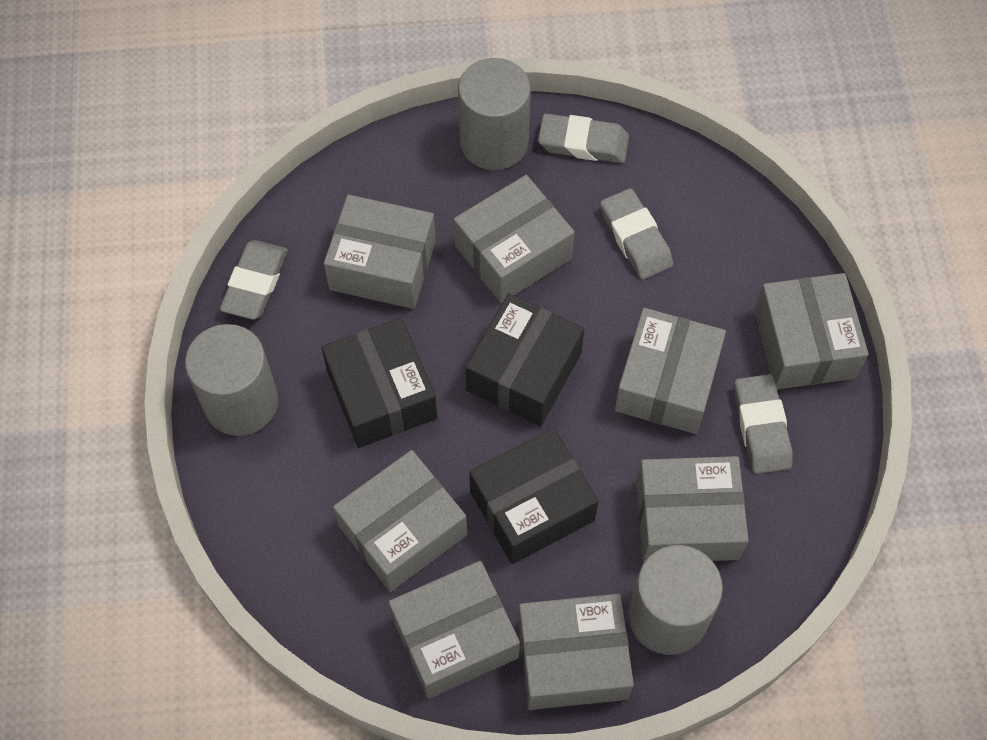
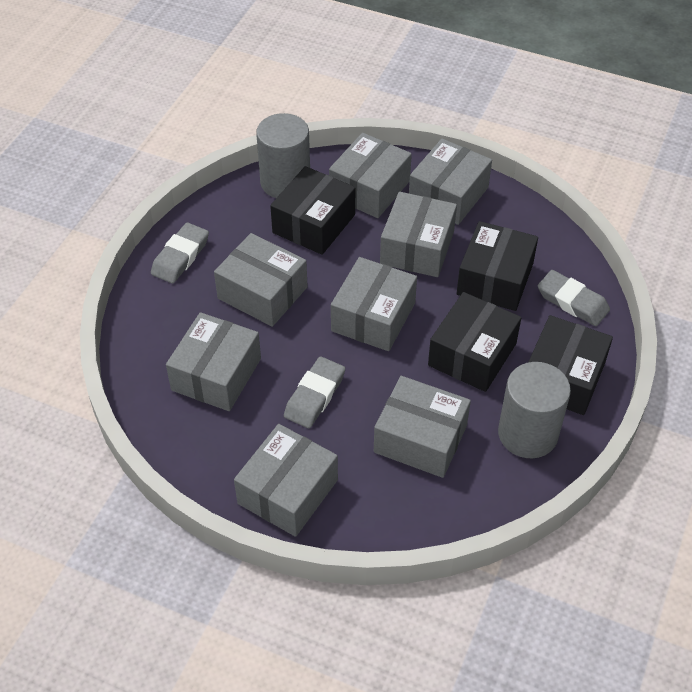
black box: [321,318,437,448] [465,294,584,426] [469,428,599,564] = 3 -> [270,166,355,255] [428,292,521,392] [457,221,538,311] [529,315,613,415] = 4
grey cylinder: [185,324,279,436] [458,58,531,170] [628,545,723,655] = 3 -> [256,113,310,198] [498,362,571,458] = 2
grey eraser: [220,240,288,320] [538,113,629,163] [600,188,673,280] [734,374,793,474] = 4 -> [151,222,209,284] [284,357,345,428] [538,270,610,326] = 3

